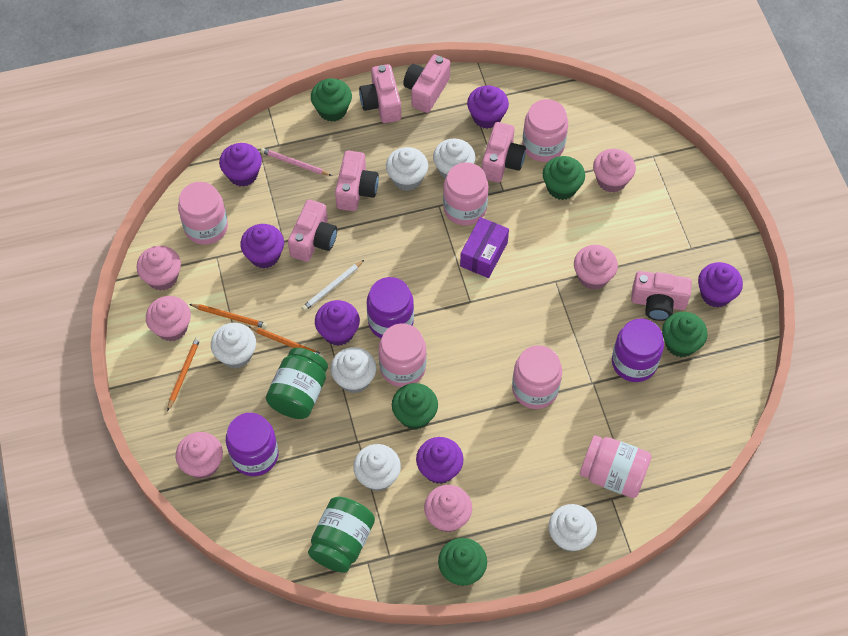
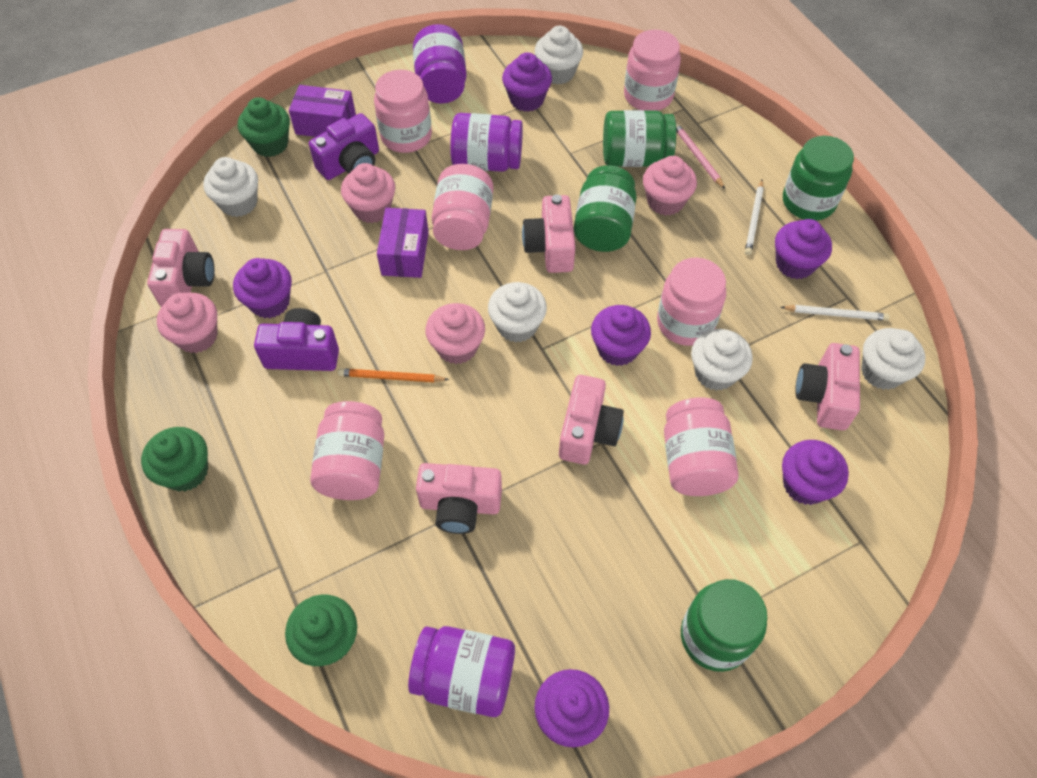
green cupcake: [311,78,352,122] [392,383,438,430] [438,538,487,586] [543,156,585,200] [662,312,708,357] = 5 -> [141,427,208,492] [238,97,290,157] [285,595,357,666] = 3
green jar: [266,348,328,419] [308,497,375,573] = 2 -> [574,165,637,252] [603,110,676,167] [681,579,767,672] [783,136,854,221] = 4
orange pencil: [167,337,201,411] [189,304,267,328] [248,326,324,358] = 3 -> [338,368,449,382] = 1
pink camera: [288,200,337,262] [335,151,379,211] [359,64,401,123] [403,54,450,113] [482,122,526,182] [631,271,692,321] = 6 -> [147,229,215,307] [416,463,502,534] [522,194,576,273] [559,375,624,465] [795,343,860,430] = 5
pink cupcake: [136,246,181,291] [146,296,191,342] [176,432,223,479] [424,485,472,532] [574,245,618,290] [593,149,636,193] = 6 -> [157,293,218,353] [341,163,395,223] [425,303,485,364] [643,156,697,216] = 4
purple box: [460,217,509,278] = 1 -> [289,85,356,137] [377,208,429,278] = 2
purple camera: none = 0 -> [254,308,339,371] [309,113,379,180] = 2
white cupcake: [211,323,256,369] [331,347,376,393] [353,444,401,491] [386,147,428,191] [433,138,475,179] [548,504,597,552] = 6 -> [203,157,258,217] [488,282,547,343] [534,26,583,85] [691,329,753,391] [861,328,925,390] = 5
white pencil: [302,260,364,311] = 1 -> [745,180,764,255] [781,305,889,321] = 2

